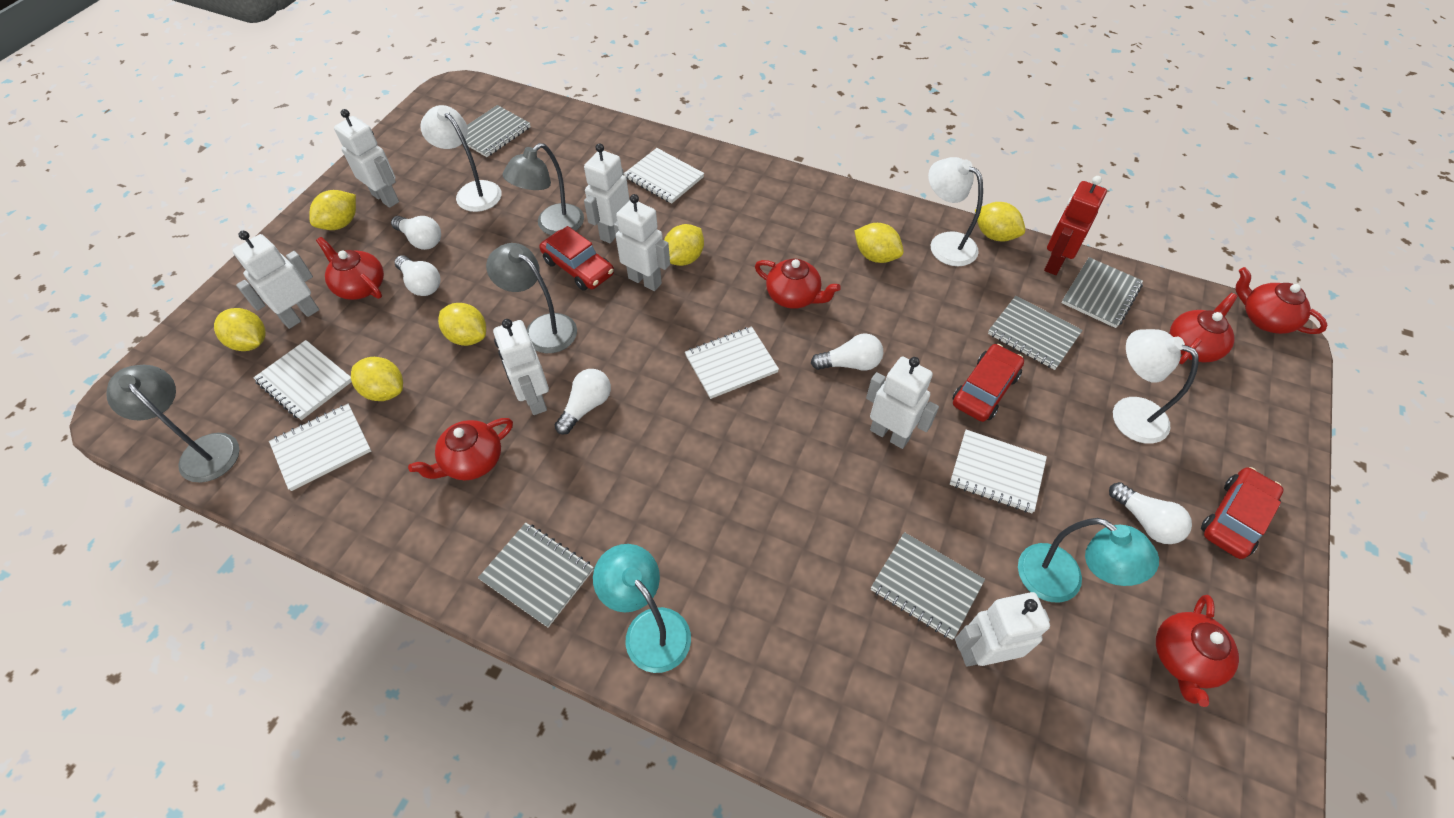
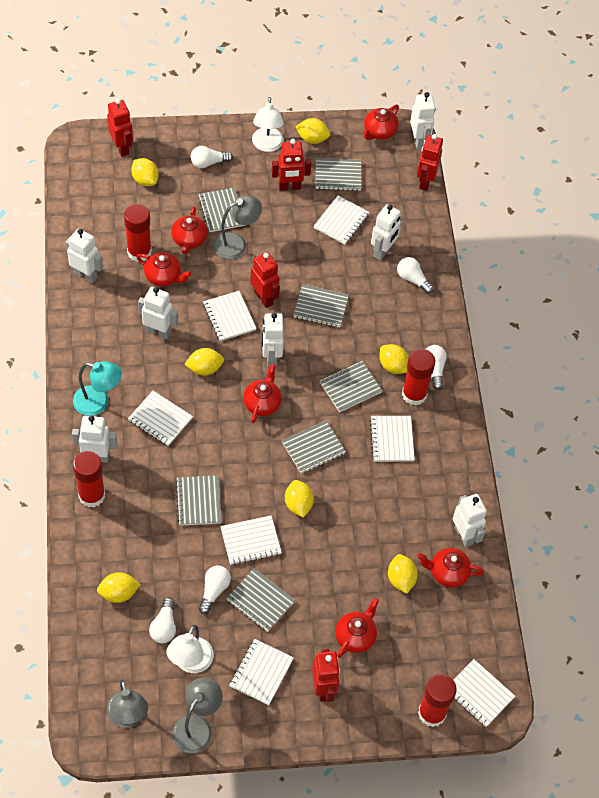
grey notebook: [466,105,531,157] [478,523,594,628] [871,532,985,640] [988,296,1083,370] [1062,257,1143,328] = 5 -> [175,475,221,526] [198,188,245,232] [226,569,295,632] [282,420,346,474] [293,284,349,327] [315,158,362,191] [320,361,382,412] = 7
red car: [539,226,614,291] [952,344,1024,422] [1201,467,1283,559] = 3 -> none = 0
red glue stick: none = 0 -> [73,451,105,507] [124,204,152,262] [402,349,435,406] [418,674,457,727] = 4
red robot: [1044,176,1107,275] = 1 -> [107,99,133,157] [250,252,280,308] [271,139,311,191] [312,649,340,702] [417,134,443,191] = 5
turquoise lamp: [593,544,691,673] [1018,518,1159,603] = 2 -> [73,361,122,416] = 1
white lamp: [420,105,502,212] [928,157,983,266] [1113,329,1199,444] = 3 -> [166,625,213,673] [252,97,284,152] = 2
white notebook: [253,340,352,420] [269,404,371,491] [624,148,704,204] [685,326,779,399] [950,430,1047,513] = 5 -> [128,391,193,446] [203,291,257,341] [220,515,282,565] [229,639,294,706] [314,196,369,245] [370,416,415,462] [454,659,515,727] = 7

